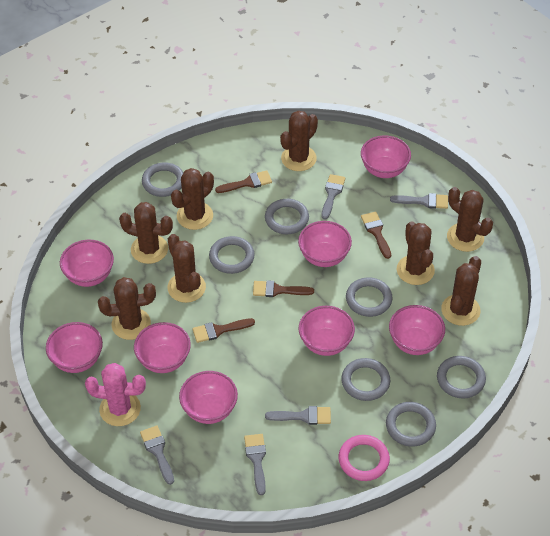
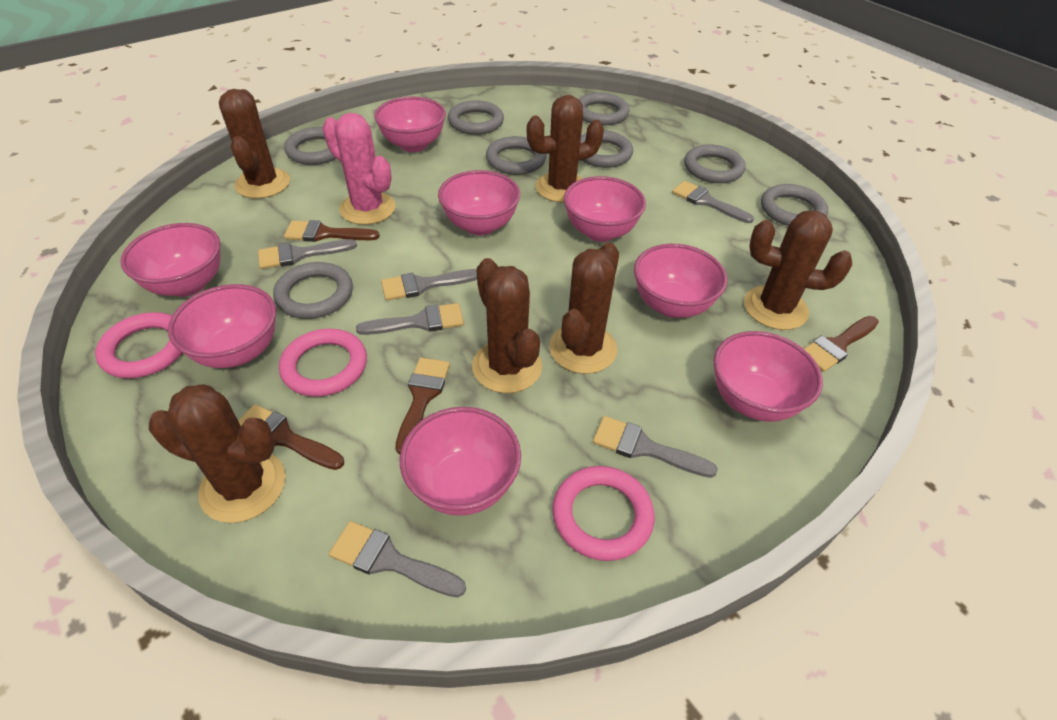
brown cactus: [98,277,156,340] [119,202,173,264] [167,234,206,303] [171,168,214,230] [280,110,318,171] [397,221,435,285] [441,256,481,326] [447,187,493,252] = 8 -> [149,384,286,523] [219,89,290,199] [472,258,542,393] [527,95,604,203] [549,242,619,374] [744,211,852,330] = 6
grey brush: [140,425,174,485] [244,434,266,495] [265,406,331,425] [321,174,345,220] [390,193,448,209] = 5 -> [258,239,357,269] [329,521,466,597] [356,303,464,335] [381,269,477,301] [593,416,718,478] [672,181,754,223] = 6
grey ring: [142,162,183,197] [209,236,254,274] [265,199,309,234] [341,358,390,401] [346,277,393,317] [386,402,436,447] [437,356,486,399] = 7 -> [273,262,353,319] [284,127,336,165] [448,100,504,135] [486,136,546,175] [579,93,629,125] [580,130,633,168] [684,145,746,183] [761,184,828,226] = 8
pink ring: [339,435,390,481] = 1 -> [95,312,182,378] [279,329,367,397] [552,466,654,561] = 3

